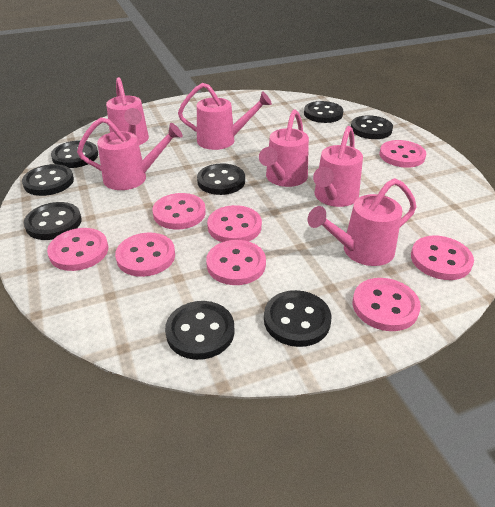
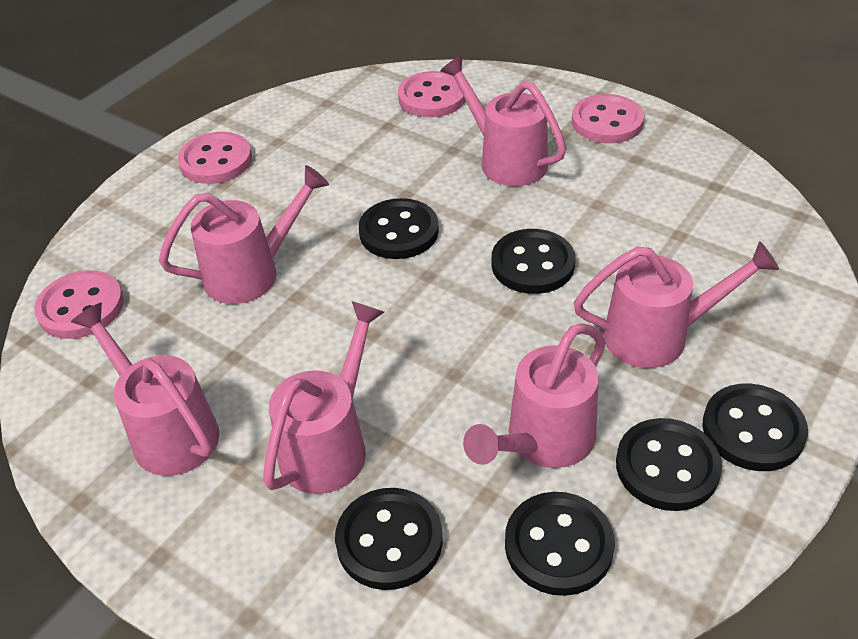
black button: [22,164,74,196] [24,202,81,240] [51,140,98,168] [165,301,234,360] [197,163,245,195] [264,290,332,347] [304,101,343,123] [351,115,393,139] = 8 -> [335,488,443,590] [359,198,439,259] [492,229,575,294] [505,492,615,596] [616,418,722,511] [703,383,808,471] = 6
pink button: [47,228,108,271] [115,233,175,277] [152,193,206,230] [206,240,266,285] [207,205,262,242] [353,278,421,331] [379,140,426,168] [411,236,474,280] = 8 -> [34,270,124,339] [178,132,252,184] [398,71,465,117] [572,94,644,143] = 4

